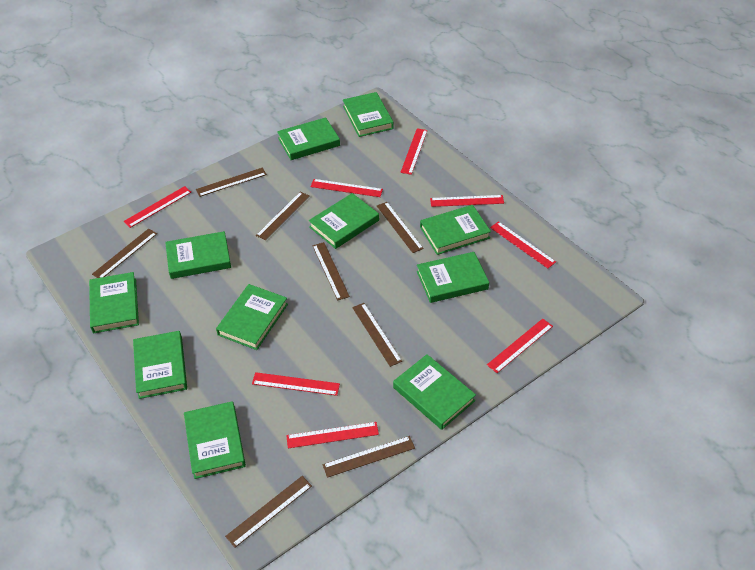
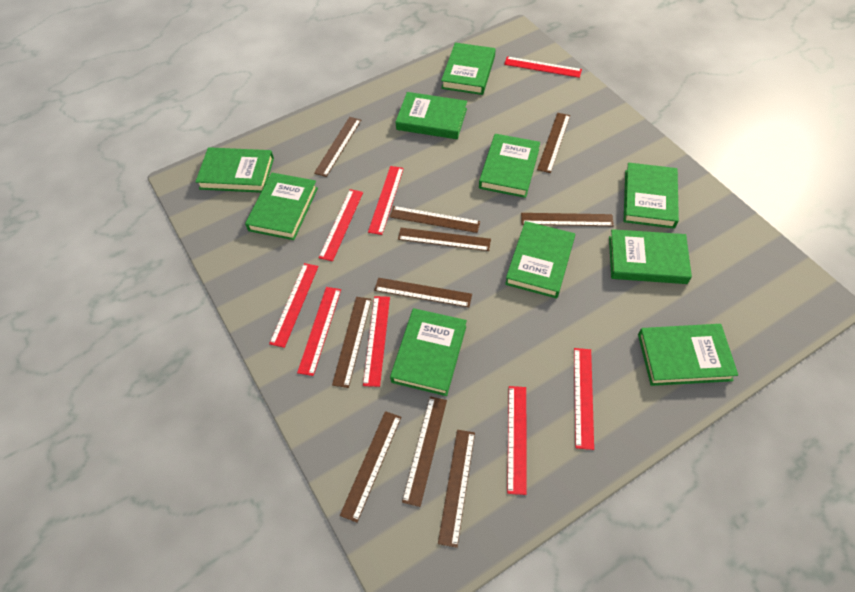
brown ruler: [92,228,157,278] [196,168,267,197] [225,476,312,548] [256,191,310,241] [312,242,350,301] [323,436,415,478] [352,303,402,367] [377,202,424,253] = 8 -> [314,117,361,177] [332,297,372,388] [340,411,401,523] [374,278,472,307] [389,206,480,233] [398,228,491,251] [402,396,447,507] [438,430,475,548] [521,213,614,226] [537,113,570,173] = 10
green book: [89,272,139,333] [133,331,187,399] [165,231,231,279] [184,401,246,479] [216,284,288,350] [277,117,340,160] [309,193,379,249] [343,92,394,137] [393,354,476,430] [417,252,489,303] [420,205,491,255] = 11 -> [195,147,274,193] [245,173,318,240] [390,308,467,396] [395,92,467,139] [441,43,495,95] [479,134,540,198] [505,221,575,298] [609,229,692,284] [624,163,679,229] [638,324,738,386] = 10

